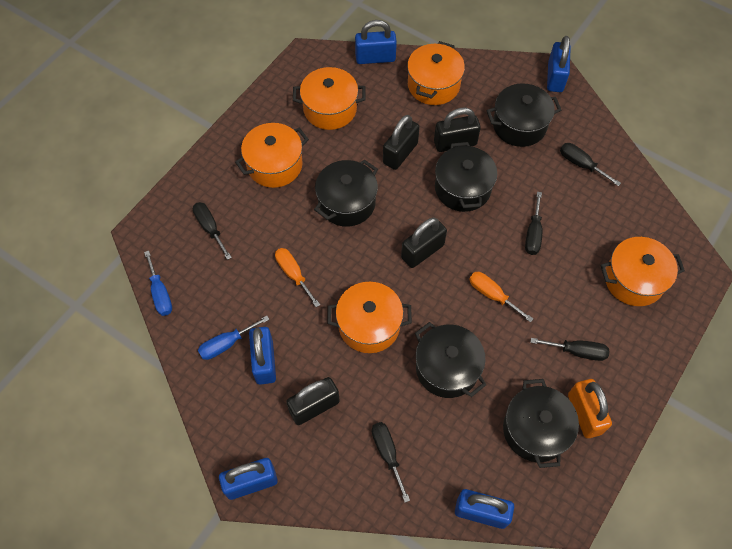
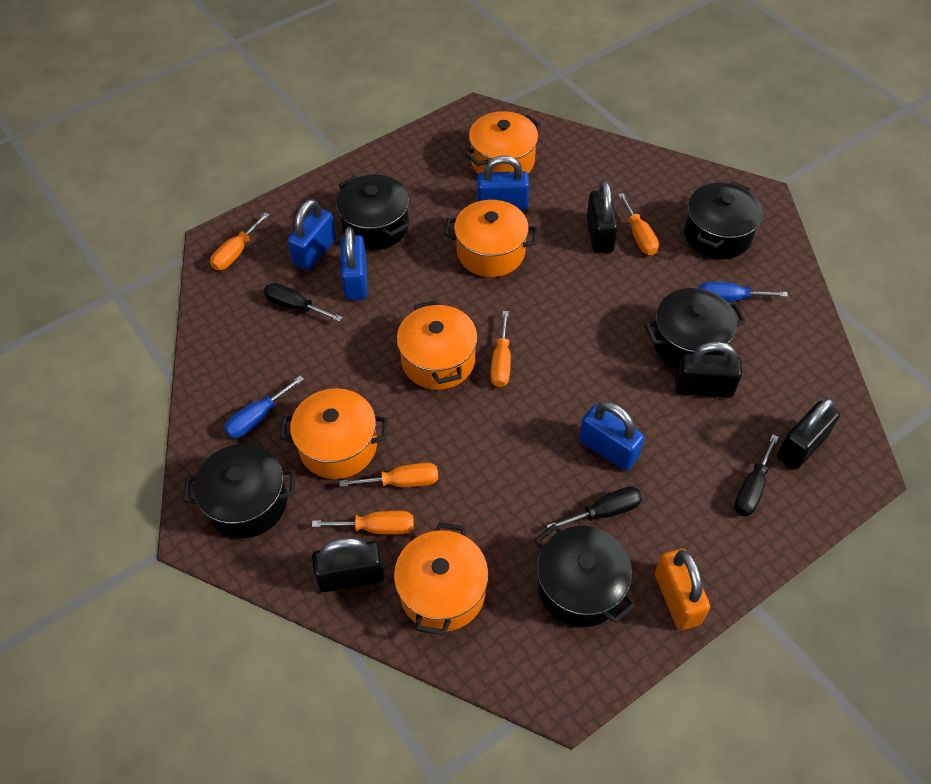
black screwdriver: [193,202,232,260] [372,422,410,503] [525,192,543,255] [530,338,610,361] [560,143,621,186] = 5 -> [264,283,343,322] [547,486,642,528] [734,434,779,516] = 3
blue padlock: [219,458,278,500] [249,327,276,385] [355,20,397,64] [455,489,514,529] [547,36,571,92] = 5 -> [287,199,336,271] [341,227,367,300] [477,155,529,211] [579,401,645,471] = 4
orange screwdriver: [275,248,320,307] [469,272,533,323] = 2 -> [210,212,270,270] [312,511,414,535] [339,463,438,487] [490,311,511,387] [618,193,659,255] = 5

